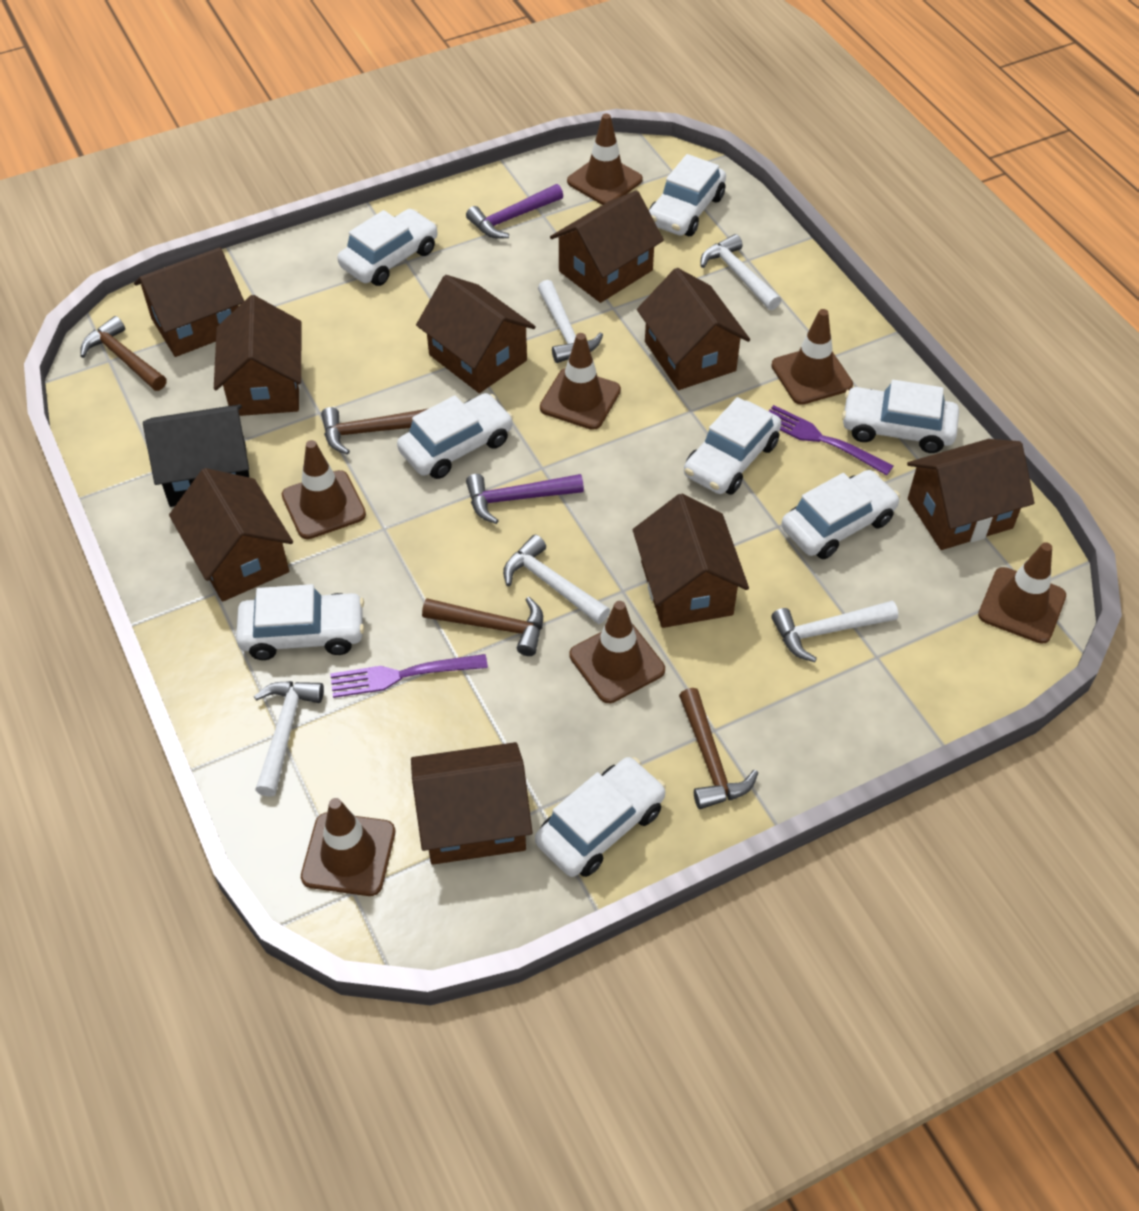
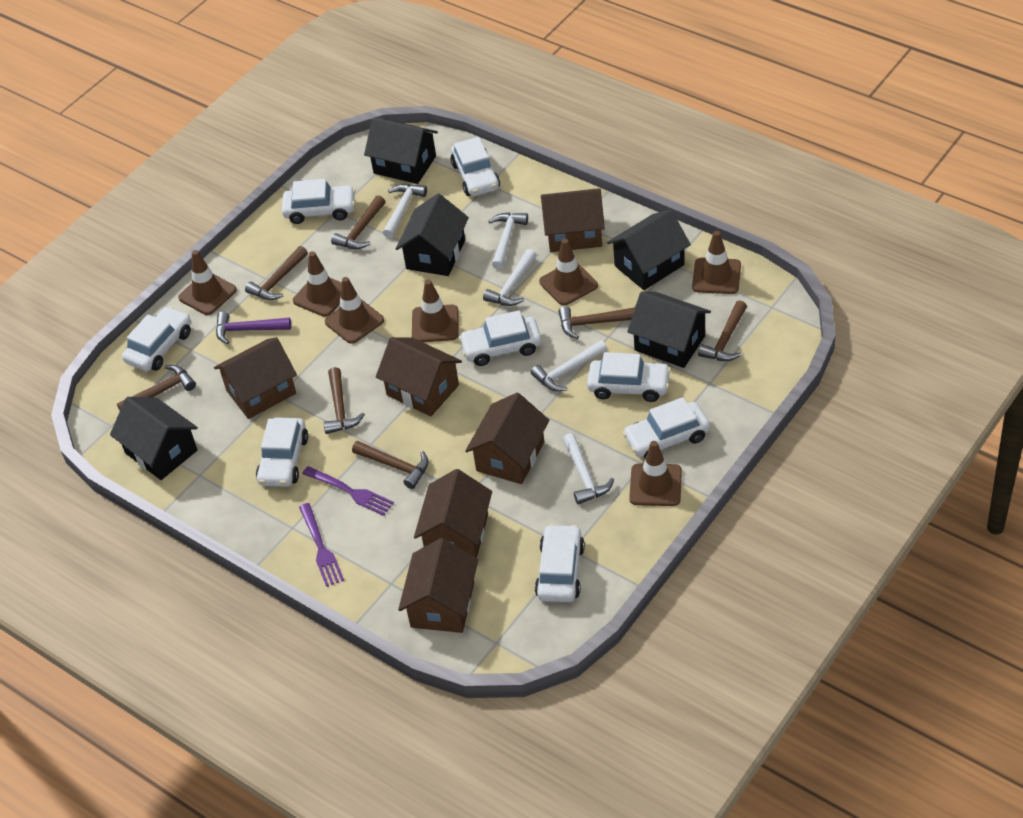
black house: [143,404,249,507] = 1 -> [110,397,198,480] [364,117,438,184] [396,194,469,276] [607,209,691,290] [627,291,711,368] = 5
brown hammer: [80,316,167,391] [321,407,427,455] [422,597,543,656] [679,688,758,809] = 4 -> [117,365,196,410] [245,246,308,300] [323,367,365,434] [331,195,385,249] [352,441,429,489] [558,306,635,339] [698,300,747,361] = 7
brown house: [134,247,244,357] [169,468,293,602] [214,295,301,416] [411,742,533,865] [416,275,536,393] [550,190,664,303] [633,494,749,628] [637,268,750,390] [907,439,1034,550] = 9 -> [214,337,297,419] [376,337,462,417] [398,538,478,633] [414,469,492,558] [465,393,549,484] [541,188,605,252] = 6
purple hammer: [466,184,563,239] [466,474,584,524] = 2 -> [216,311,291,344] = 1

